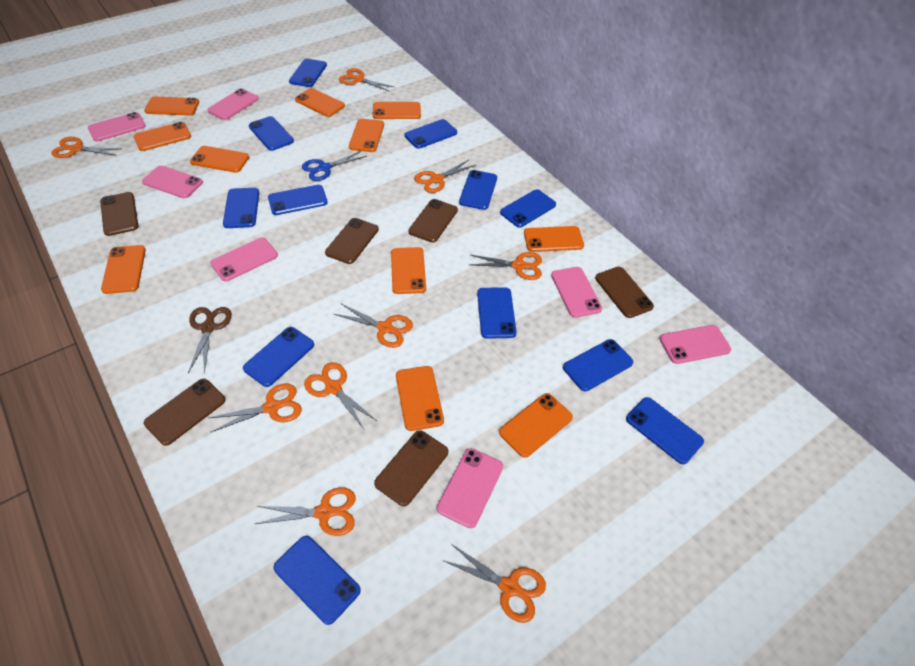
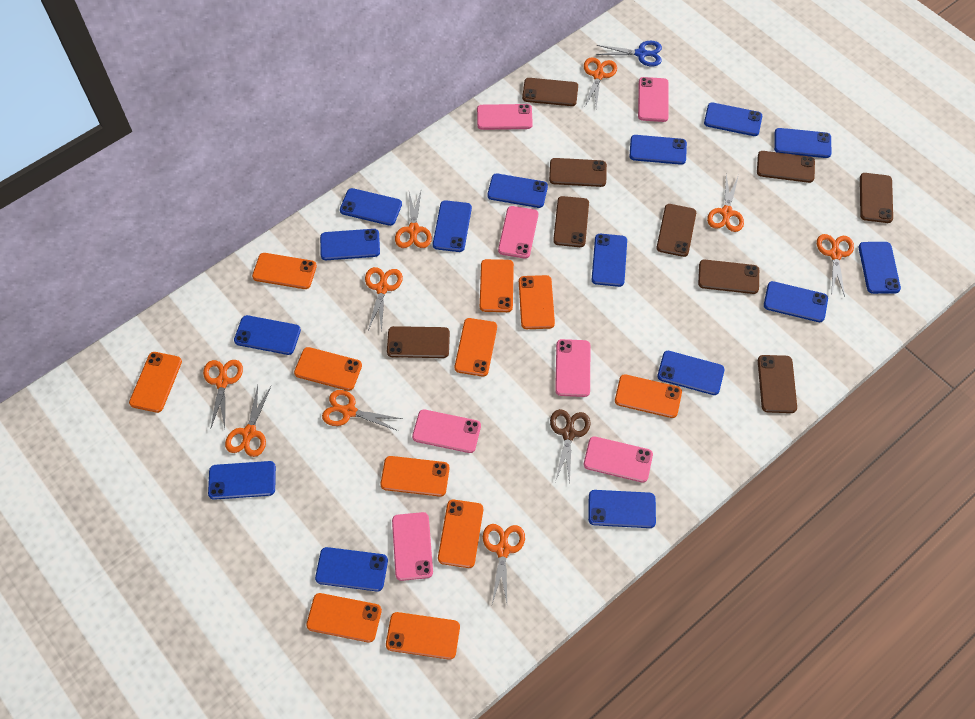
blue phone: [223,188,259,228] [243,327,314,387] [249,116,294,151] [268,185,328,215] [274,536,361,625] [289,59,327,87] [405,119,457,149] [459,170,497,210] [477,287,517,339] [500,189,556,228] [563,339,633,391] [626,397,704,464] = 12 -> [208,461,276,500] [234,315,301,355] [315,547,388,591] [320,229,380,260] [340,188,402,226] [433,200,472,252] [487,173,548,208] [588,490,656,528] [592,234,627,287] [630,135,687,165] [657,351,725,395] [704,102,762,136] [764,281,828,322] [774,128,832,158] [858,242,901,294] = 15
brown phone: [100,192,138,236] [144,379,226,446] [325,218,379,264] [374,431,448,506] [408,199,458,243] [595,267,654,318] = 6 -> [387,326,450,358] [522,78,578,106] [549,158,607,187] [553,196,589,247] [657,204,696,257] [698,260,759,294] [757,151,815,183] [758,355,797,413] [860,173,893,223] = 9

